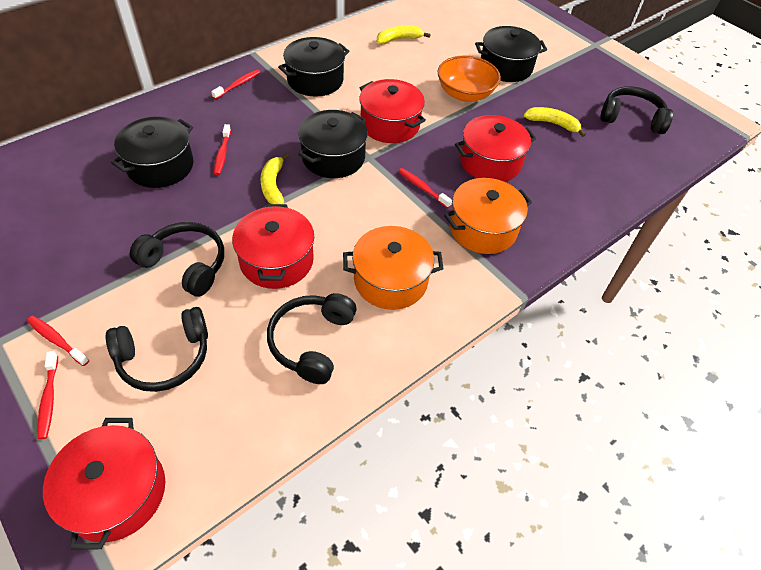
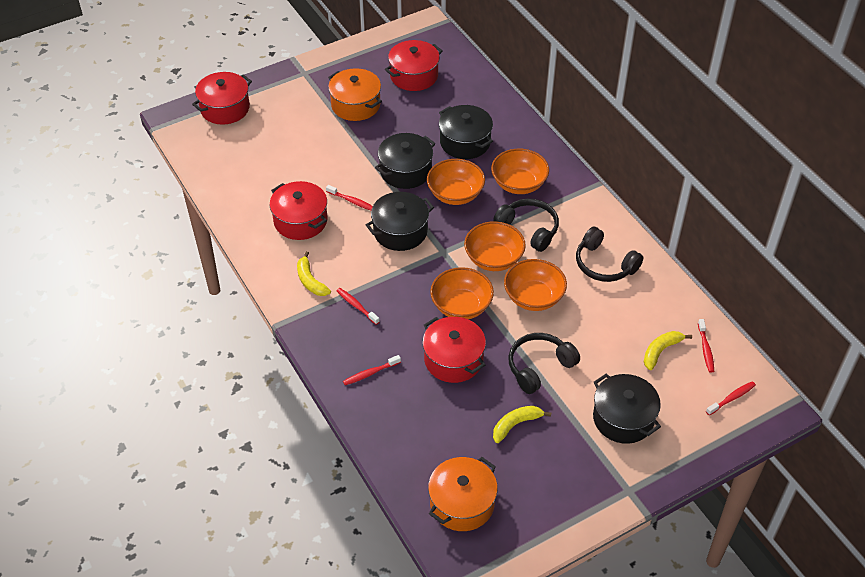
black headphones: [106,307,208,392] [130,222,224,297] [267,293,357,384] [600,86,673,134] = 4 -> [493,199,559,252] [508,333,580,394] [576,227,643,282] = 3
orange bowl: [437,55,501,102] = 1 -> [427,159,485,205] [430,267,494,319] [464,221,526,271] [491,149,549,194] [504,259,567,311] = 5

